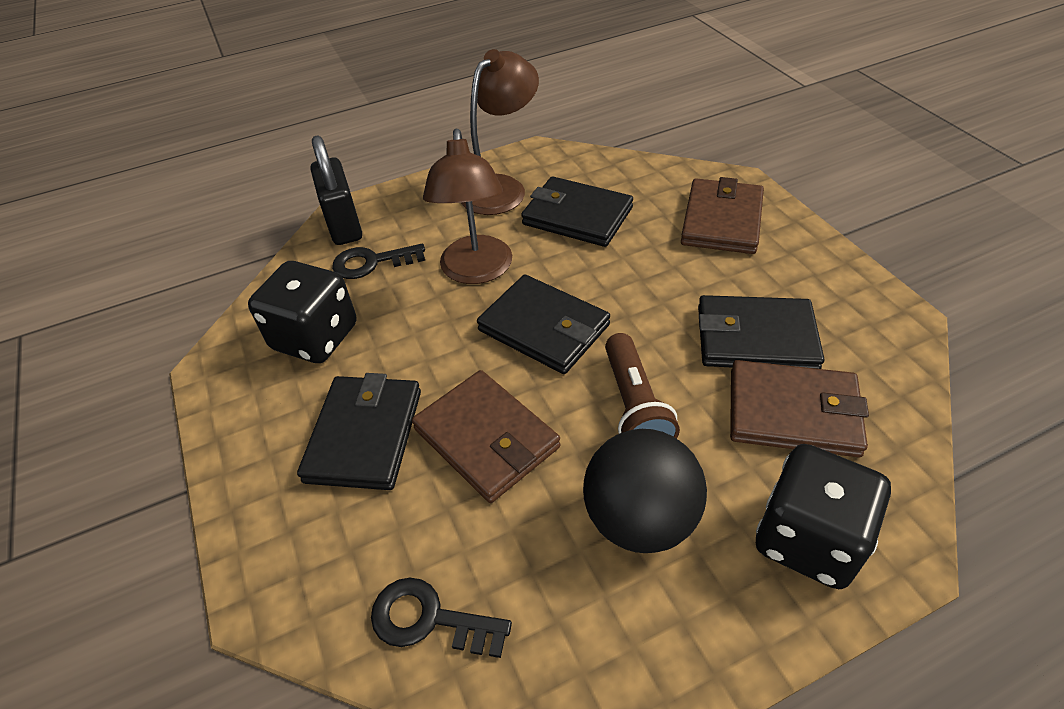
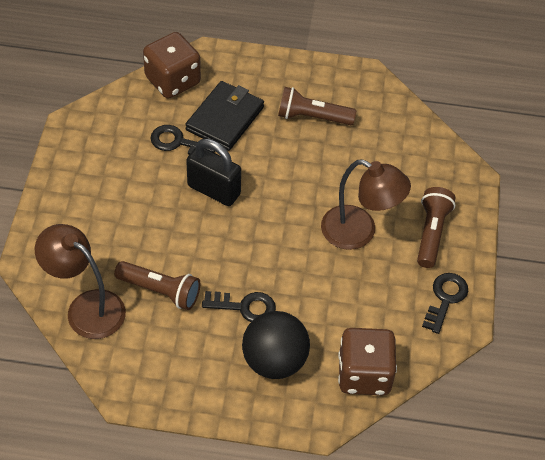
black dice: [248,261,356,363] [756,444,891,589] = 2 -> none = 0
black key: [332,244,425,279] [371,578,512,658] = 2 -> [150,125,215,155] [202,291,276,322] [422,273,468,334] = 3
black wallet: [297,373,421,490] [477,275,610,374] [521,177,633,247] [698,295,824,369] = 4 -> [185,81,264,151] = 1
brown dice: none = 0 -> [143,32,201,98] [338,328,397,395] = 2
brown flashlight: [605,333,680,439] = 1 -> [114,261,200,310] [278,87,356,125] [417,187,455,268] = 3
brown wallet: [412,370,560,503] [681,177,764,254] [730,360,869,458] = 3 -> none = 0

